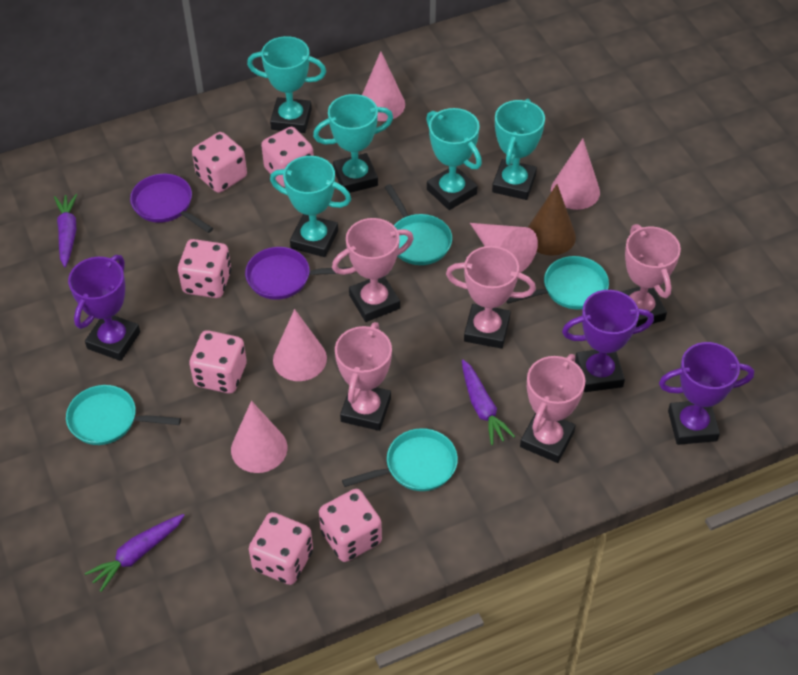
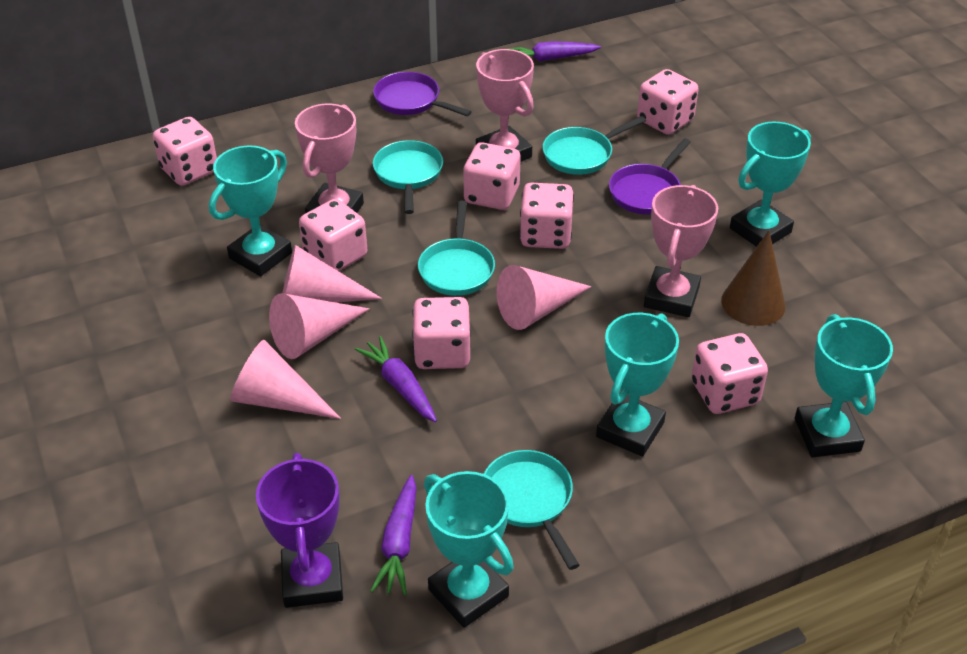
pink cone: [231,401,287,473] [273,309,327,381] [362,51,405,121] [470,223,538,273] [551,138,600,210] = 5 -> [230,340,341,419] [269,293,370,359] [282,245,382,303] [497,265,592,330] = 4
pink dice: [178,239,231,298] [189,330,247,394] [192,132,247,193] [249,512,313,585] [261,127,314,187] [319,489,382,562] = 6 -> [153,117,217,186] [299,199,367,271] [412,297,471,369] [463,142,521,210] [520,183,574,249] [637,69,698,135] [691,333,768,414] = 7
pink trophy: [332,218,414,322] [335,322,392,431] [446,246,536,349] [520,354,585,463] [621,224,681,327] = 5 -> [295,104,364,213] [476,49,534,162] [644,185,718,317] = 3
purple trophy: [68,255,140,361] [562,290,654,392] [659,342,754,445] = 3 -> [256,453,343,608] = 1

